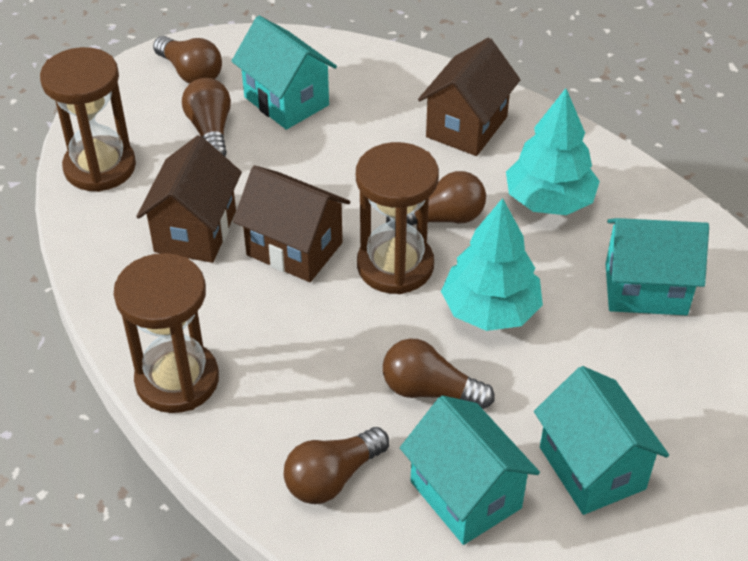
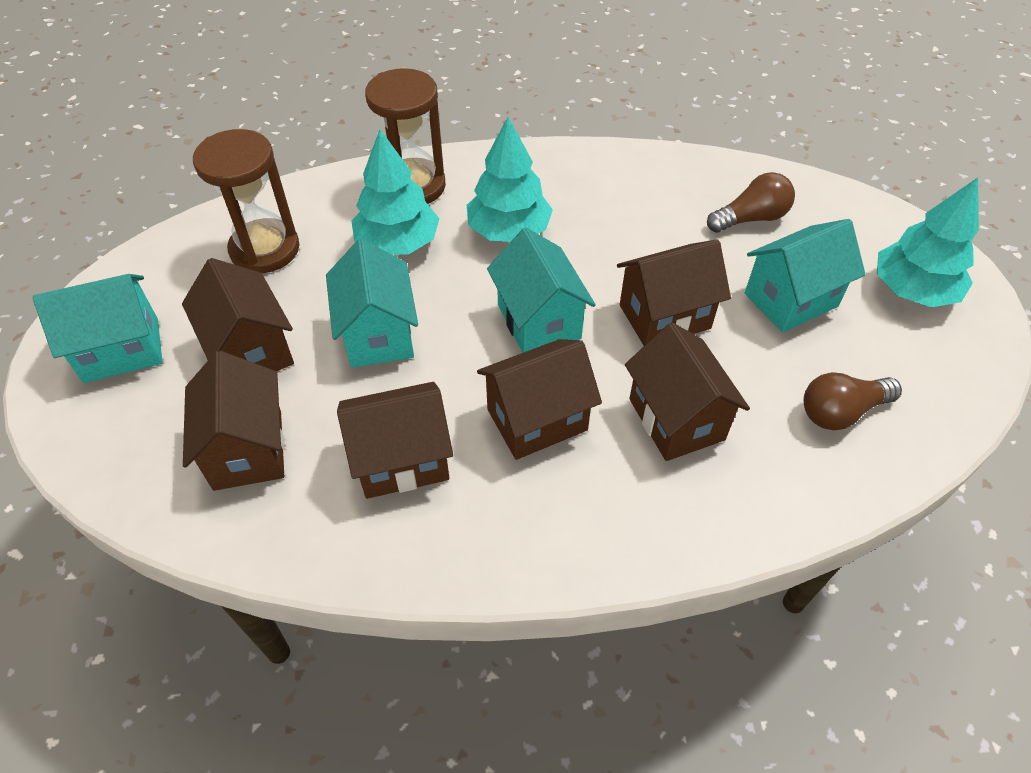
brown hourglass: [40,47,136,192] [114,253,219,413] [356,142,439,294] = 3 -> [193,129,300,273] [365,68,446,204] = 2
brown house: [136,135,242,263] [233,165,350,282] [418,38,520,156] = 3 -> [182,258,294,371] [183,351,285,491] [337,382,453,499] [477,339,602,460] [617,239,731,346] [625,323,750,461] = 6
brown light bulb: [153,36,222,84] [182,78,231,157] [284,427,389,504] [383,338,495,409] [386,171,486,226] = 5 -> [707,172,795,233] [803,372,902,430] = 2
turquoise tree: [441,198,543,331] [506,88,600,215] = 2 -> [352,129,440,255] [467,117,553,242] [877,178,979,307] = 3

